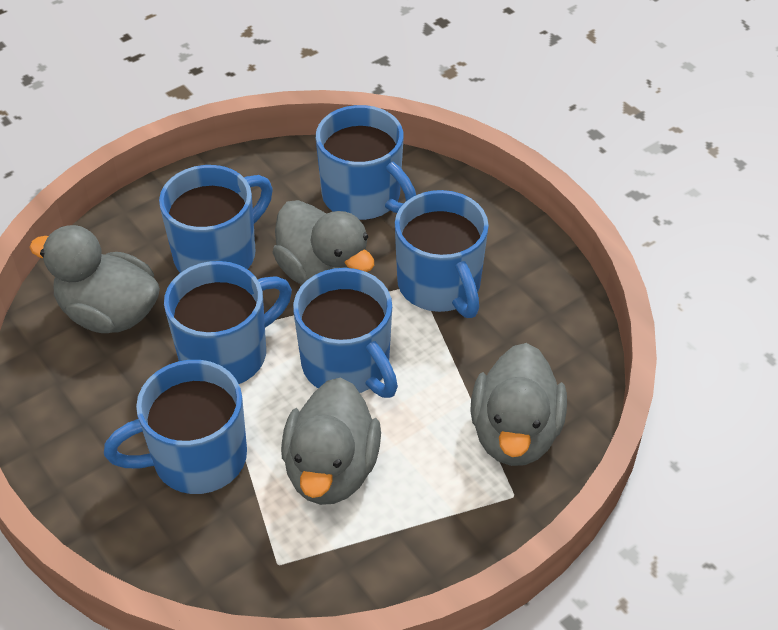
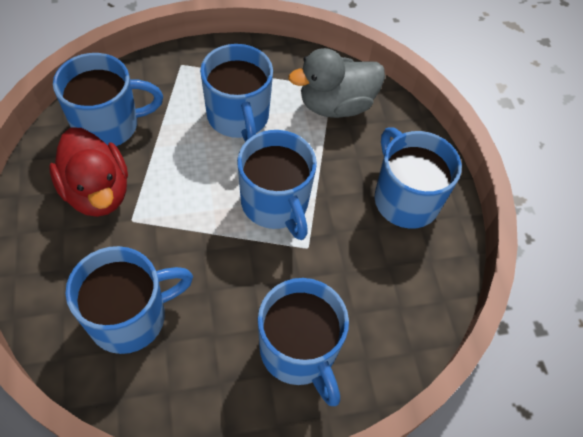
grey duck: [29,225,160,333] [273,200,374,285] [281,377,381,505] [470,343,567,466] = 4 -> [288,48,385,118] = 1
red duck: none = 0 -> [49,127,128,217] = 1

